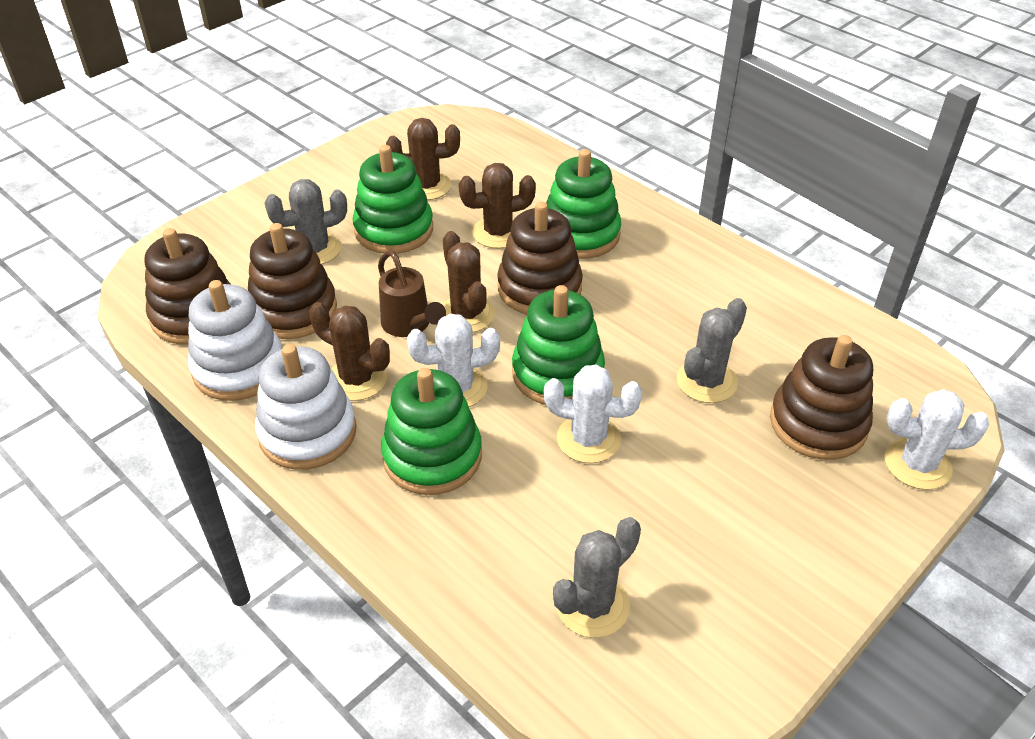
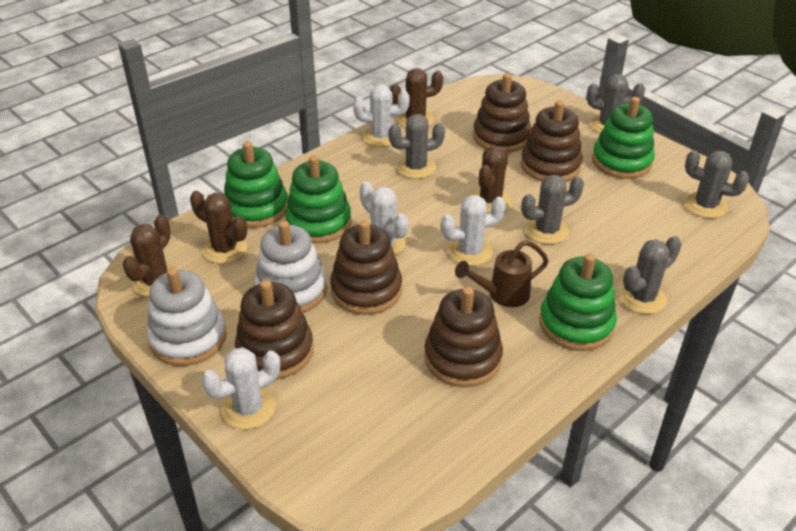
brown stacking toy: [144,228,230,345] [248,223,337,339] [497,202,583,314] [770,335,873,460] = 4 -> [235,280,314,380] [330,220,402,315] [424,287,503,387] [473,73,531,153] [521,100,583,181] = 5
grey cactus: [265,179,347,264] [553,517,641,638] [677,298,747,403] = 3 -> [389,114,445,179] [521,175,584,244] [587,74,645,133] [619,236,682,314] [685,150,749,218] = 5
white cactus: [407,314,500,407] [544,364,642,463] [885,389,990,490] = 3 -> [201,347,280,430] [353,84,410,147] [360,181,408,256] [441,195,506,266] = 4

